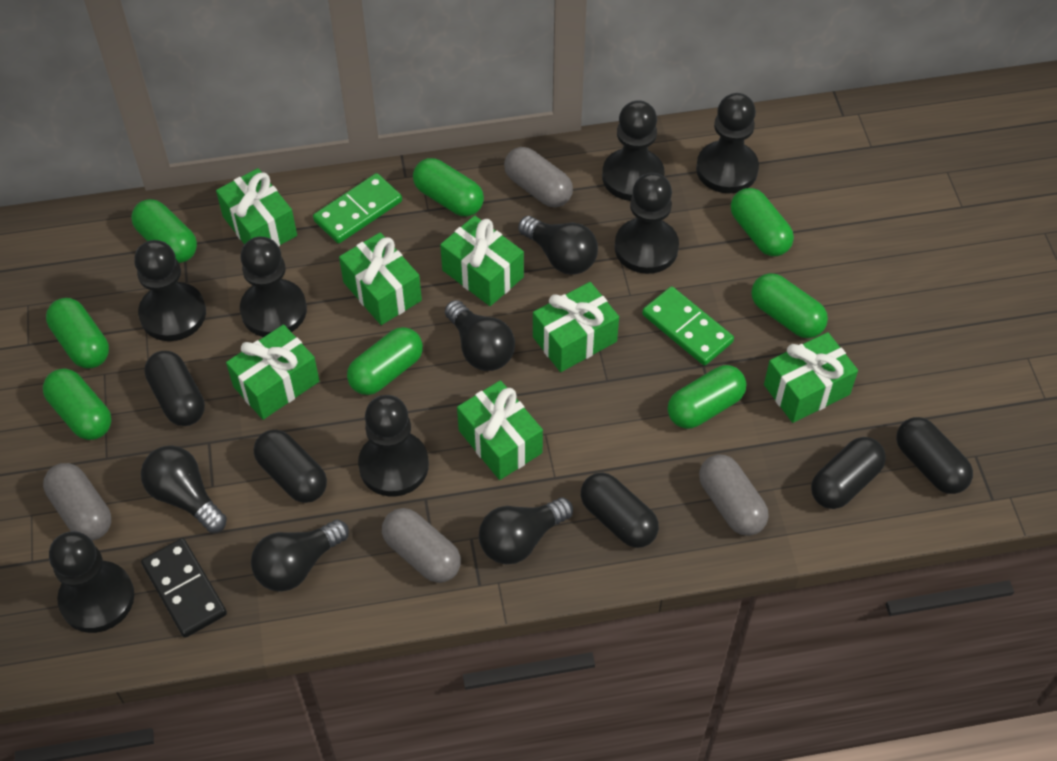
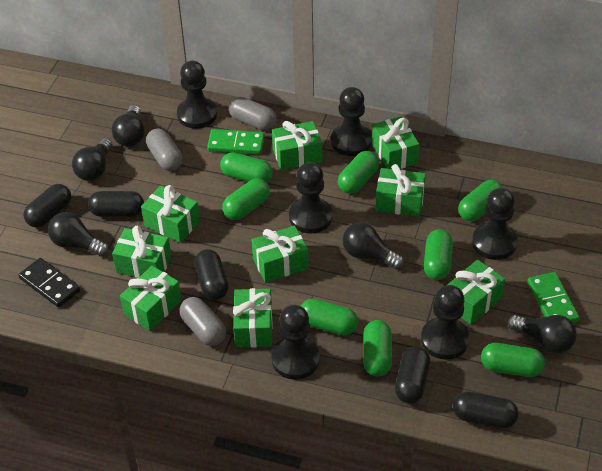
black pawn: [49,531,134,633] [134,240,206,341] [240,237,307,337] [358,395,429,496] [602,100,664,201] [615,173,679,274] [696,93,759,193] = 7 -> [177,61,217,129] [272,305,320,379] [289,162,333,234] [331,87,372,156] [421,285,470,360] [472,188,518,260] = 6
green gift: [216,168,297,246] [226,324,319,420] [339,232,422,325] [440,216,524,306] [457,380,543,480] [533,282,619,372] [764,332,858,423] = 7 -> [112,226,171,278] [120,266,182,331] [141,185,200,243] [233,288,273,348] [252,225,309,283] [272,121,322,171] [372,116,419,169] [375,164,426,217] [447,260,505,325] = 9
grey capsule: [43,463,111,540] [382,508,461,583] [504,147,573,207] [699,454,769,536] = 4 -> [146,128,182,171] [179,297,226,346] [229,97,277,131] = 3

